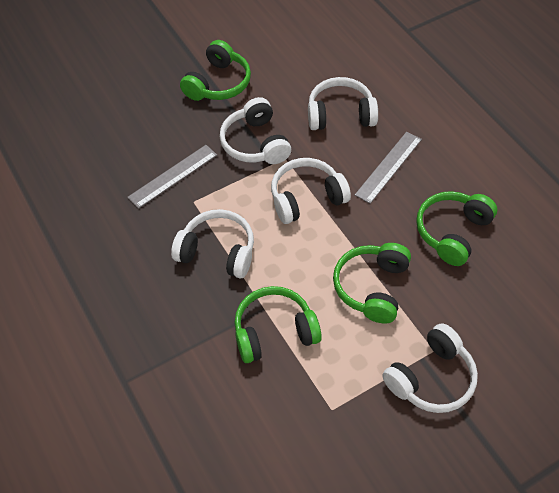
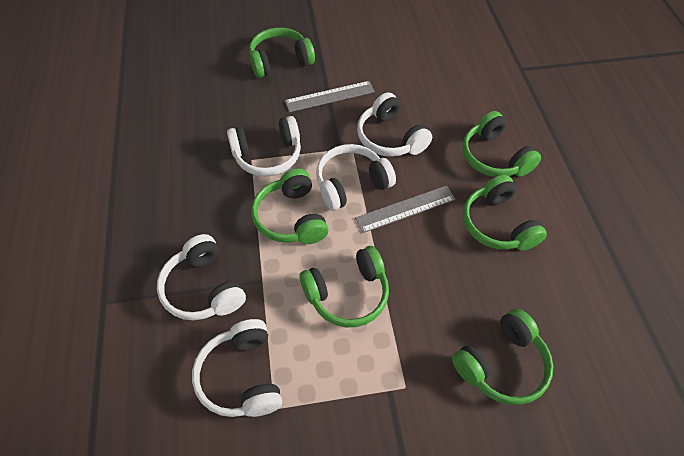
green headphones: [180,40,251,101] [235,286,322,363] [333,243,411,324] [416,191,497,266] = 4 -> [249,27,315,78] [251,169,328,244] [300,246,389,327] [452,308,553,405] [462,111,541,177] [463,175,547,251] = 6

